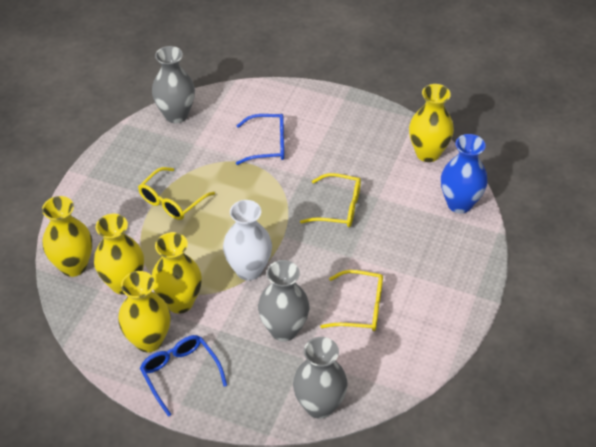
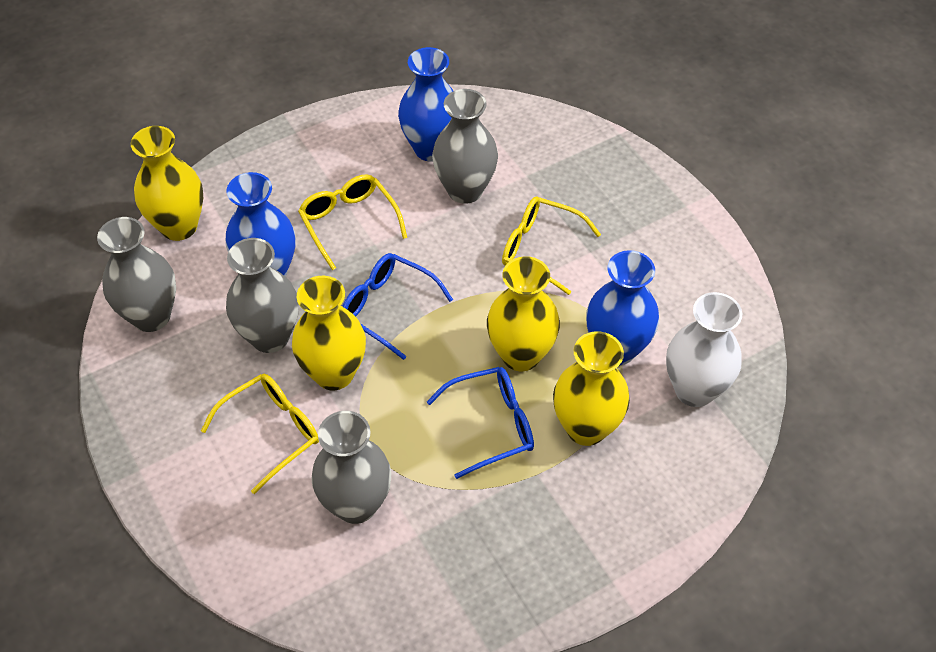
blue vase: [441,134,488,213] = 1 -> [226,172,296,276] [398,47,453,162] [586,250,659,365] = 3
grey vase: [152,46,195,123] [258,260,309,341] [293,337,348,419] = 3 -> [97,217,176,332] [226,238,299,353] [311,411,391,524] [432,89,498,204] = 4
yellow vase: [42,196,92,277] [94,214,144,294] [118,271,171,352] [152,232,202,313] [409,84,454,162] = 5 -> [131,126,203,241] [292,276,366,390] [487,256,560,371] [553,332,630,446] = 4

